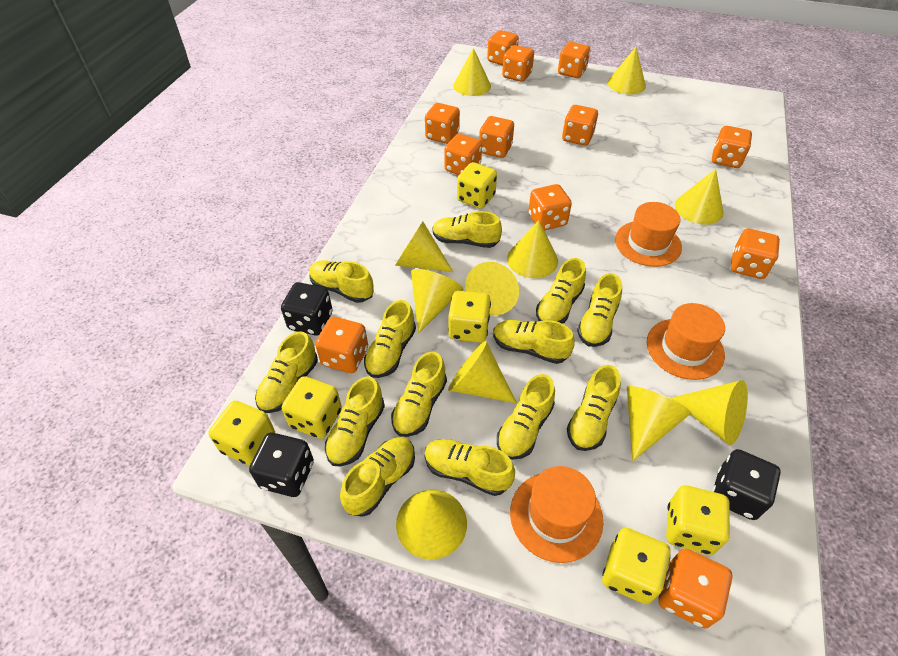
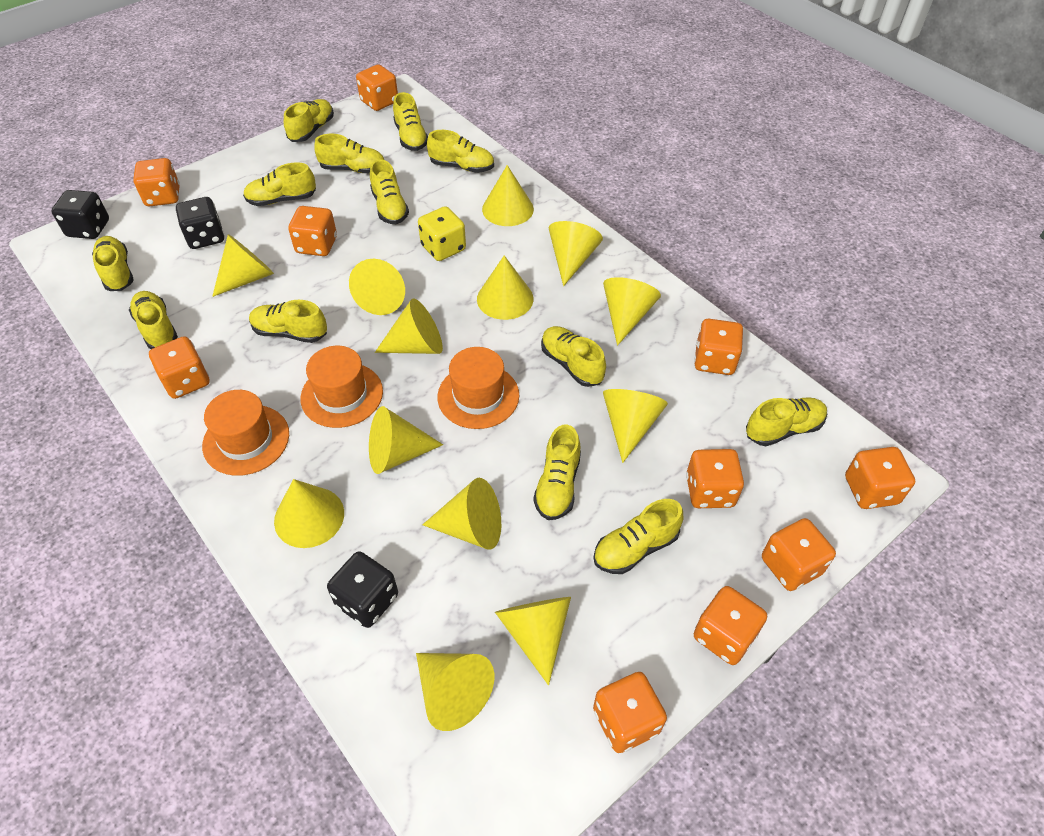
orange dice: [315,317,368,373] [425,103,460,144] [444,134,482,175] [479,116,514,158] [487,30,519,65] [502,45,534,82] [528,184,572,231] [558,42,590,78] [562,105,598,146] [659,549,732,629] [712,126,752,168] [731,229,780,279] = 12 -> [133,158,180,206] [149,336,210,399] [288,206,337,256] [356,64,398,111] [593,672,667,753] [686,449,744,508] [694,319,743,375] [694,586,767,665] [762,518,836,591] [845,447,915,509] = 10
yellow cone: [395,221,453,272] [396,490,467,560] [411,269,463,333] [448,341,517,404] [453,48,491,96] [465,262,519,315] [507,220,558,278] [608,47,646,95] [627,386,691,461] [671,380,748,445] [675,169,724,225] = 11 -> [212,234,274,297] [274,479,344,548] [349,259,405,315] [369,406,443,474] [375,298,443,354] [416,653,495,731] [422,478,501,549] [477,255,533,320] [482,165,534,226] [495,597,571,685] [549,221,603,286] [603,277,661,346] [603,389,668,463] = 13
yellow dice: [208,401,275,465] [282,376,342,439] [448,291,491,343] [457,162,497,209] [602,528,671,604] [666,485,730,555] = 6 -> [418,206,466,261] = 1

